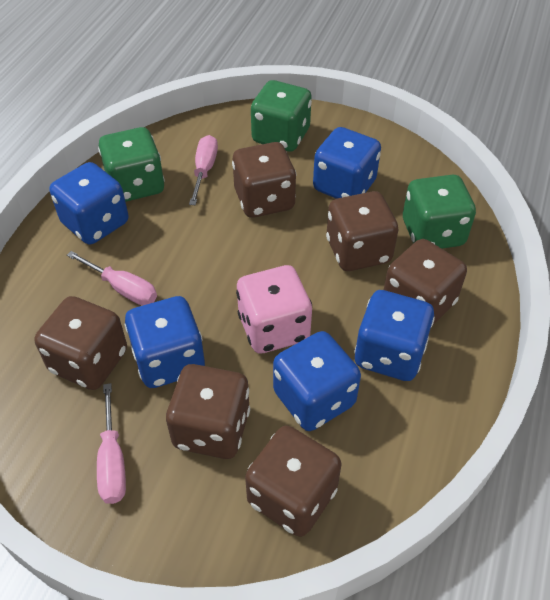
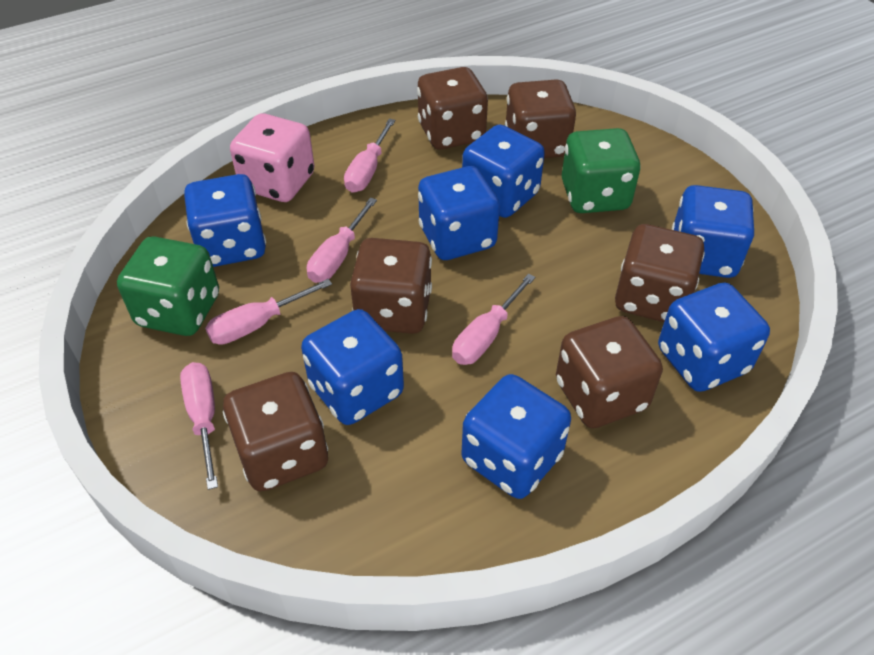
blue dice: [50,162,128,245] [125,296,205,388] [273,331,361,431] [313,127,381,199] [354,290,435,381] = 5 -> [184,174,266,267] [301,309,404,425] [418,166,500,260] [462,125,545,218] [462,374,571,499] [658,283,770,392] [672,185,754,278] = 7
green dice: [98,127,165,202] [251,80,312,151] [403,175,476,249] = 3 -> [117,237,219,336] [562,128,641,213] = 2
pink screwdriver: [67,251,157,306] [97,383,126,504] [189,135,218,205] = 3 -> [180,362,218,490] [205,279,332,345] [307,197,377,283] [344,119,395,193] [452,274,535,365] = 5

